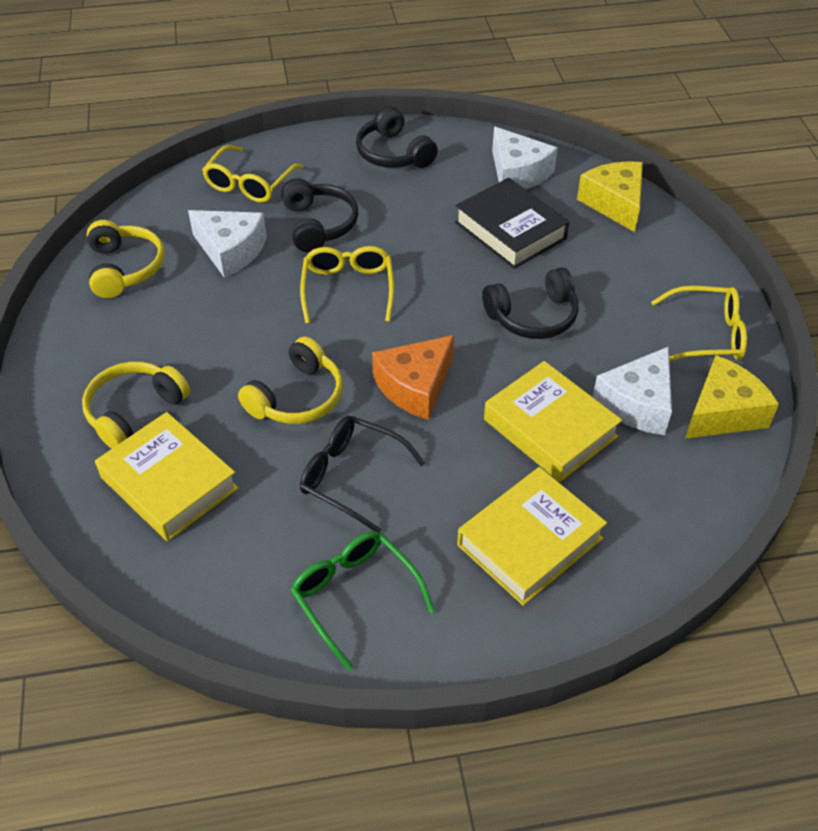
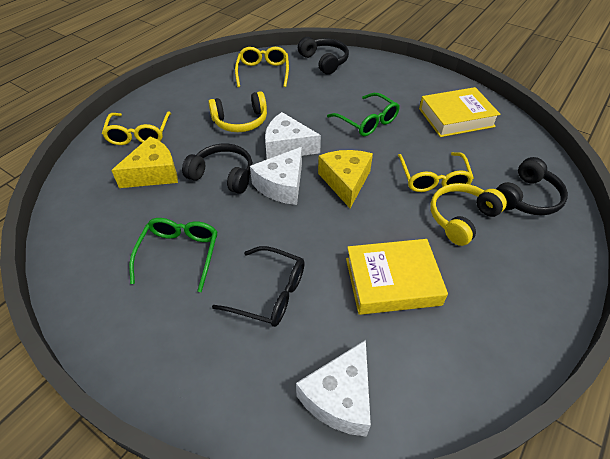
black book: [455,178,569,269] = 1 -> none = 0
green glasses: [291,531,435,670] = 1 -> [129,218,217,292] [327,93,400,136] = 2
orange cheese: [372,335,454,420] = 1 -> none = 0
yellow book: [95,412,238,541] [457,467,607,606] [484,361,622,482] = 3 -> [346,239,448,315] [419,87,500,137] = 2
yellow headphones: [82,362,190,449] [87,220,165,298] [238,337,343,424] = 3 -> [208,91,267,132] [430,183,507,246] = 2

